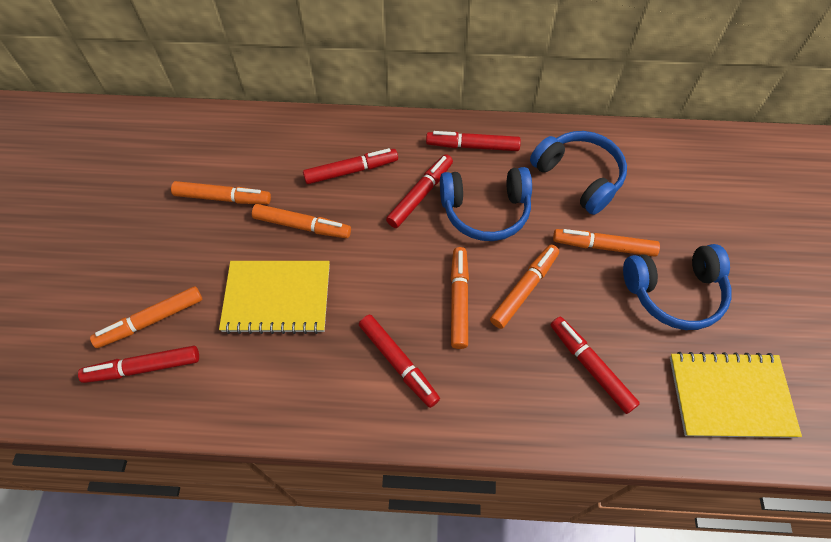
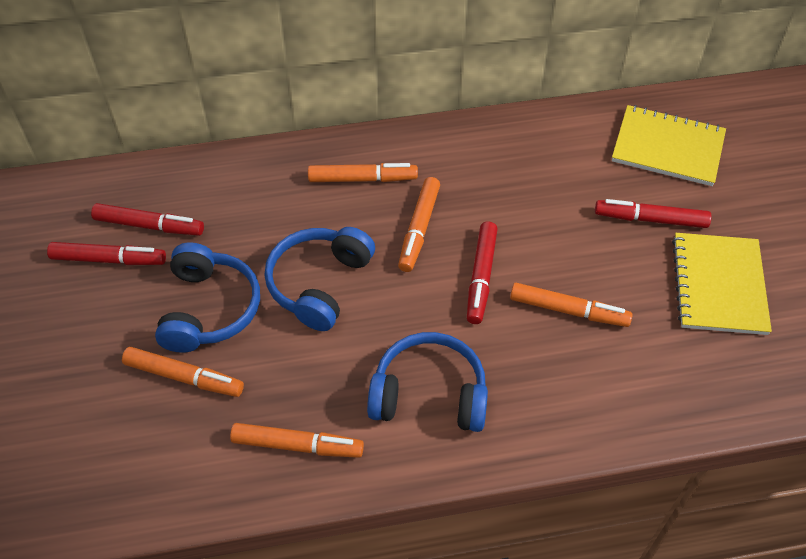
orange marker: [90,286,202,348] [171,181,271,204] [252,204,351,238] [451,247,469,349] [490,245,559,329] [553,229,660,257] = 6 -> [122,347,244,397] [230,423,364,458] [308,163,418,182] [398,177,440,272] [510,283,632,327] = 5
red marker: [78,346,199,383] [303,148,398,184] [359,315,440,408] [386,154,453,228] [426,131,521,151] [551,317,640,414] = 6 -> [47,242,166,265] [91,203,204,236] [467,222,497,324] [595,199,712,228] = 4

